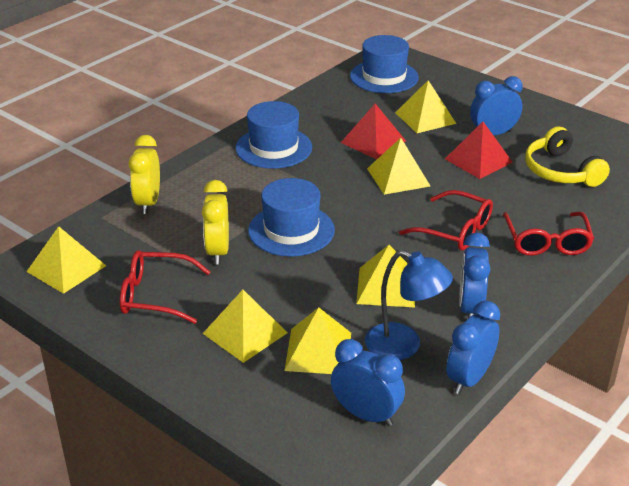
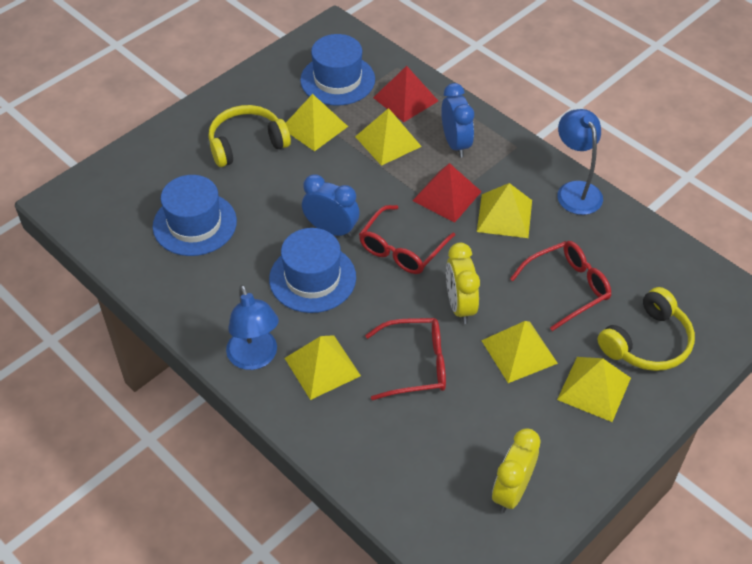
blue clock: [331,339,405,426] [446,301,500,394] [459,233,490,318] [470,76,522,135] = 4 -> [302,174,360,238] [441,83,474,158] = 2
blue lamp: [365,250,453,360] = 1 -> [226,285,279,370] [557,109,603,215] = 2
yellow headphones: [525,126,610,187] = 1 -> [208,105,291,167] [598,287,695,371] = 2

